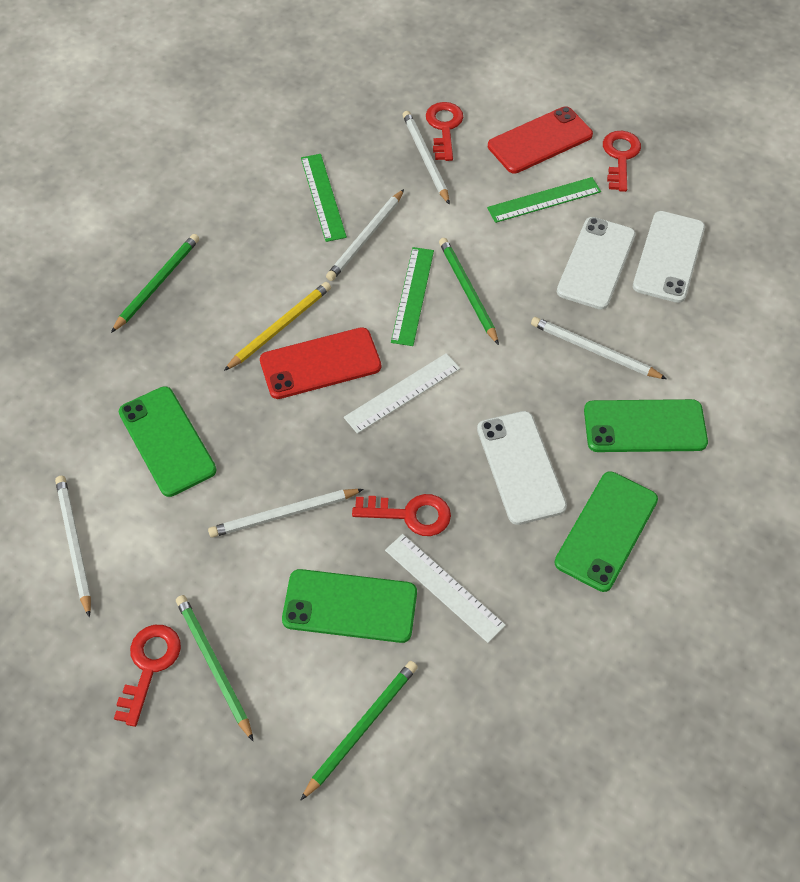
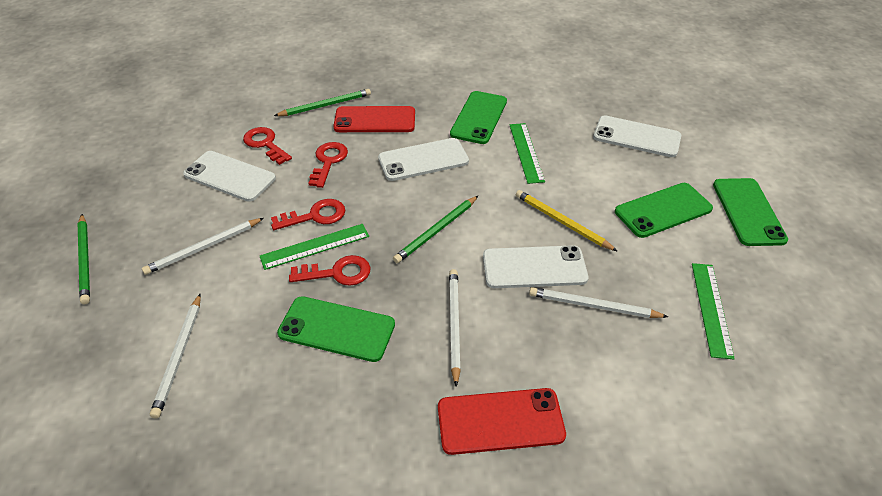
green pencil: [111,234,199,333] [176,595,253,741] [300,661,418,801] [439,238,499,345] = 4 -> [78,214,90,305] [274,89,371,116] [393,196,478,263] = 3
white pencil: [55,476,91,618] [208,489,364,538] [326,189,404,281] [403,111,450,205] [531,317,667,379] = 5 -> [142,218,264,275] [150,294,201,419] [449,269,461,387] [529,287,668,318] = 4
white phone: [477,411,567,525] [557,217,636,310] [633,211,705,303] = 3 -> [183,151,276,202] [378,138,469,181] [483,245,589,288] [593,116,681,157] = 4
white ruler: [344,353,460,434] [385,534,506,643] = 2 -> none = 0

